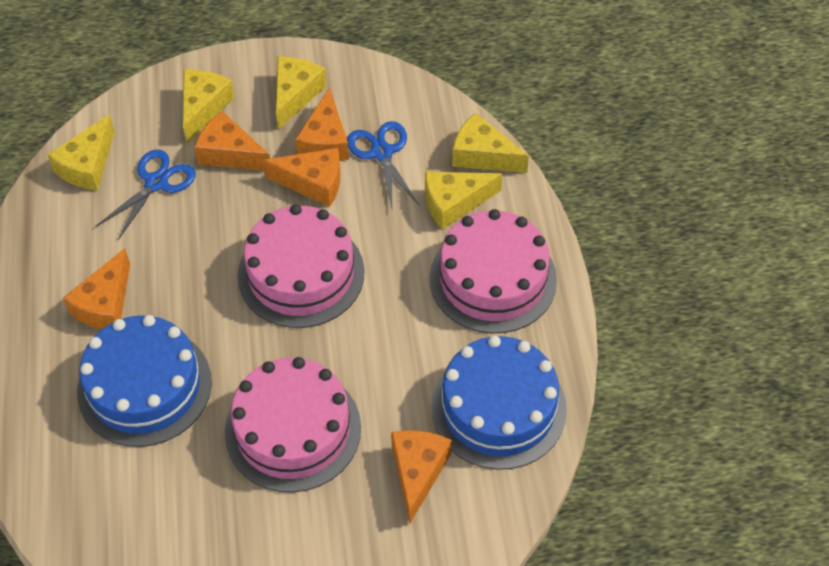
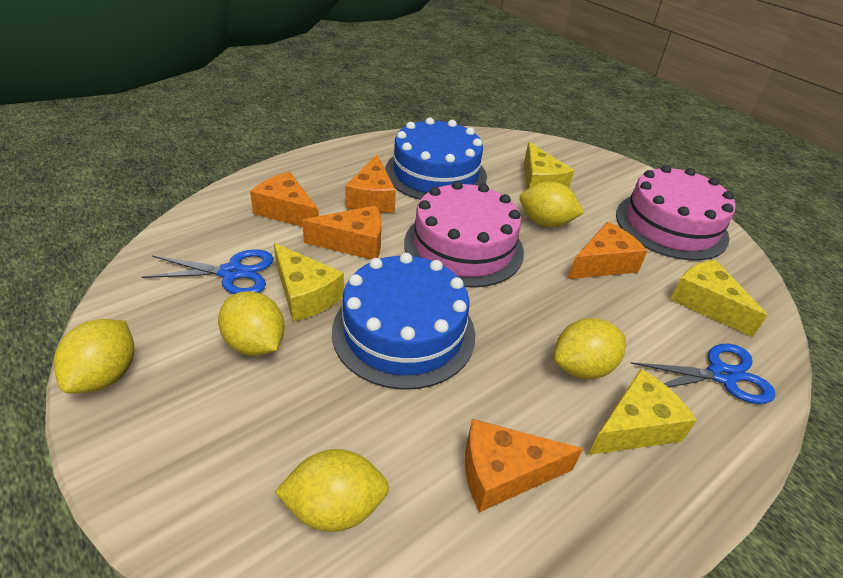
pink cake: [225,357,361,493] [237,204,365,328] [430,209,557,333] = 3 -> [404,181,524,288] [616,165,736,261] = 2
yellow cheese: [48,114,115,191] [183,70,235,143] [276,56,327,130] [425,172,502,229] [452,113,529,173] = 5 -> [274,243,344,322] [524,142,574,189] [588,369,697,455] [670,260,768,337] = 4
yellow lemon: none = 0 -> [54,319,134,394] [218,291,285,356] [275,449,389,532] [520,181,584,227] [554,318,626,379] = 5

